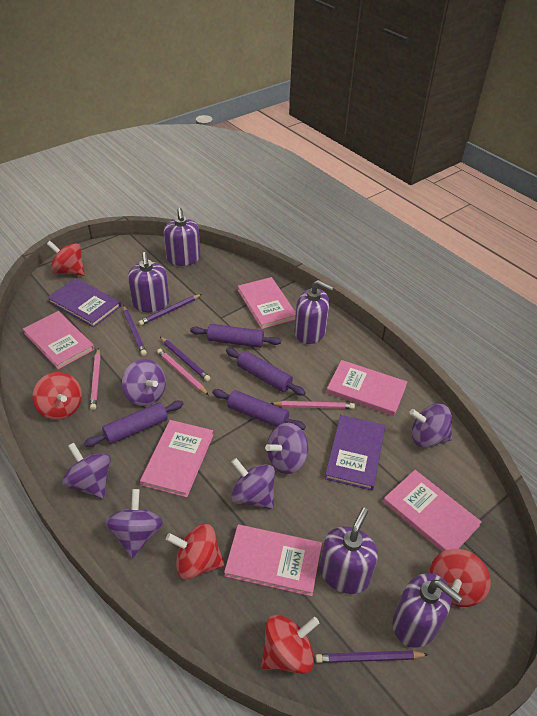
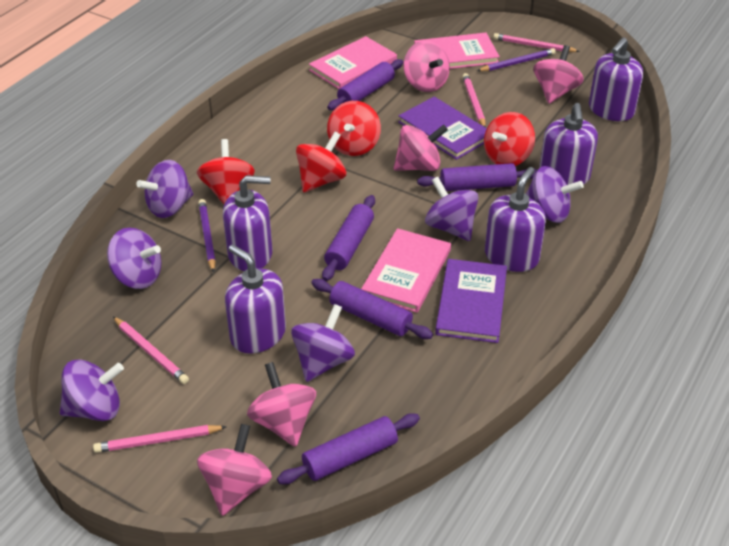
pink book: [23,311,95,370] [140,420,213,498] [224,524,322,596] [238,277,296,329] [326,360,407,416] [383,470,482,552] = 6 -> [309,36,397,89] [361,228,451,313] [414,33,500,69] = 3
pink pencil: [90,348,101,410] [157,349,209,395] [270,401,355,409] = 3 -> [93,425,227,453] [113,317,189,384] [462,73,486,127] [493,33,580,52] = 4
pink spinning top: none = 0 -> [197,424,272,516] [247,362,316,447] [394,124,448,171] [404,41,450,92] [533,45,584,104] = 5
purple pencil: [123,305,147,356] [138,294,202,326] [160,337,210,381] [315,650,429,663] = 4 -> [198,199,216,273] [477,48,556,71] = 2
purple rolling pin: [84,401,184,447] [190,324,281,348] [212,389,306,430] [226,348,306,396] = 4 -> [277,413,420,485] [311,279,433,339] [322,195,375,281] [327,59,403,110] [417,163,537,191] = 5
red spinning top: [32,372,82,420] [47,241,85,276] [166,524,225,579] [261,615,319,674] [430,549,491,607] = 5 -> [197,139,255,204] [296,132,346,193] [327,101,381,156] [484,112,535,166] = 4

